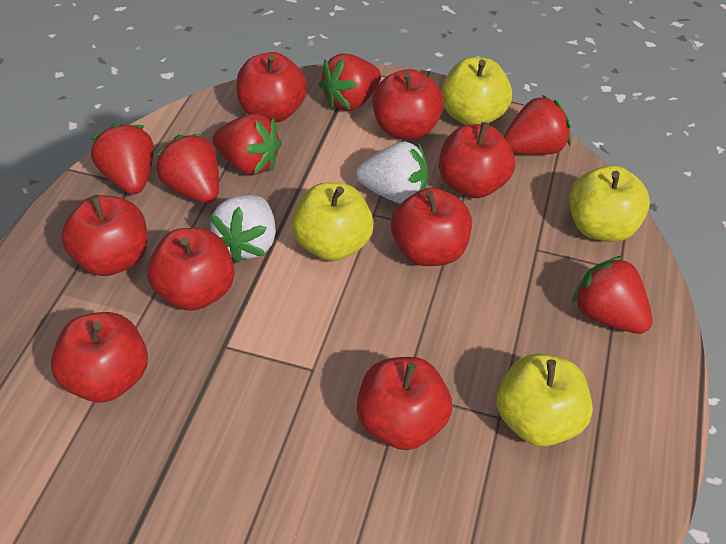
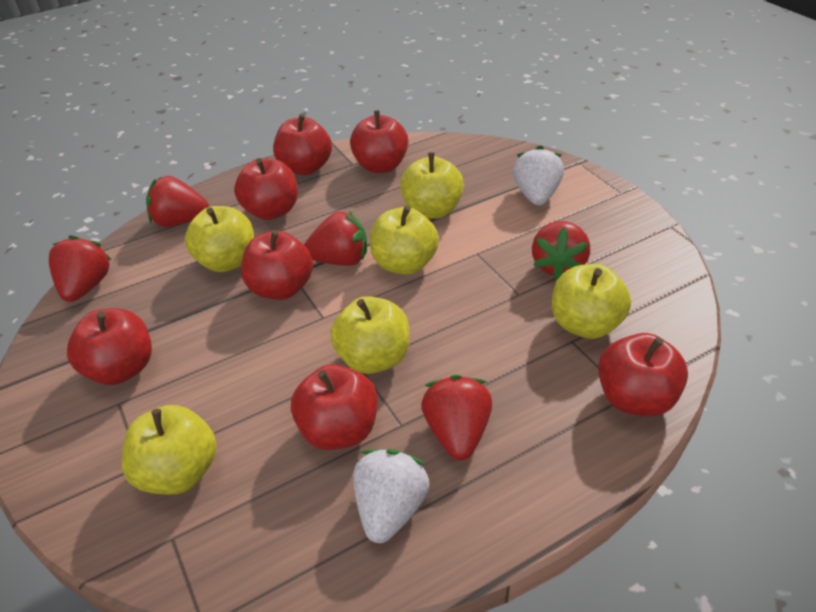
red apple: [51,312,148,402] [61,195,148,276] [147,228,234,311] [236,52,307,123] [357,357,452,450] [372,69,444,140] [391,188,472,266] [439,122,515,198] = 8 -> [67,308,152,385] [234,158,298,220] [241,230,313,300] [273,114,332,175] [291,364,378,450] [350,110,408,173] [598,333,688,417] = 7
red strawberry: [90,123,154,194] [156,134,219,203] [212,113,282,175] [319,54,381,111] [504,95,571,155] [572,256,653,334] = 6 -> [49,235,112,302] [146,176,209,227] [304,210,367,266] [421,375,492,460] [532,221,590,280] = 5
yellow apple: [292,182,374,261] [441,57,512,125] [496,354,593,447] [569,166,650,242] = 4 -> [121,405,217,495] [185,206,254,272] [330,296,409,374] [370,206,439,275] [400,152,464,219] [552,264,631,339] = 6

